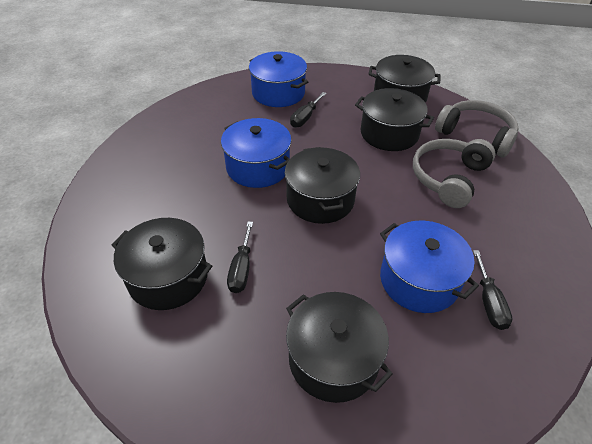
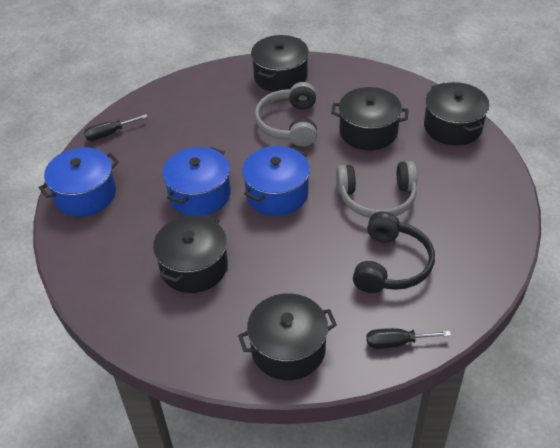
black headphones: none = 0 -> [353,212,435,293] = 1
black screwdriver: [227,221,253,293] [290,92,326,128] [473,250,512,330] = 3 -> [84,114,147,141] [367,328,451,349] = 2

